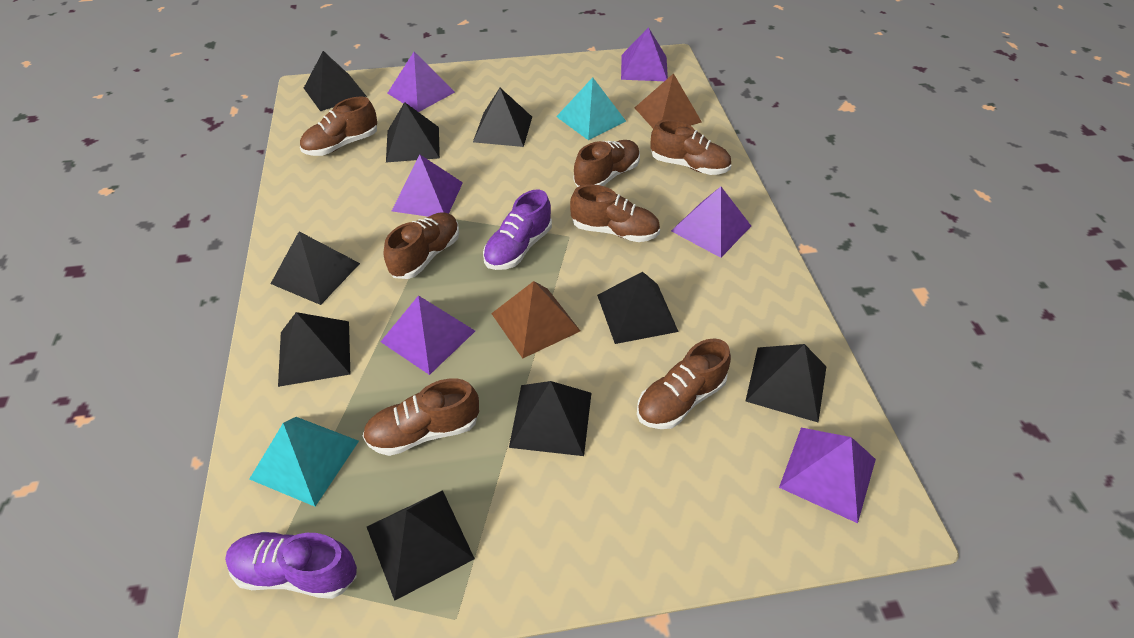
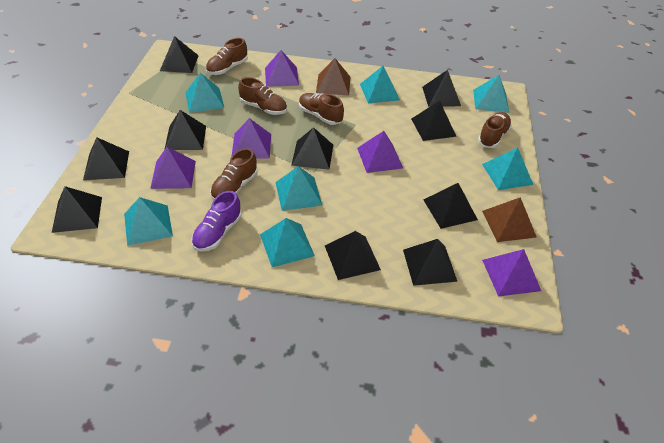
black pyramid: [271,231,360,305] [278,312,350,387] [304,51,367,111] [367,490,475,601] [386,102,440,162] [473,88,532,147] [509,381,591,456] [597,272,679,344] [746,344,827,422] = 9 -> [52,186,102,233] [83,137,129,180] [160,36,199,73] [164,110,206,150] [291,127,333,170] [325,231,381,280] [403,239,458,286] [411,101,457,141] [422,70,461,107] [423,183,478,229] = 10
brown shoe: [300,97,377,156] [363,378,479,456] [384,212,459,279] [570,184,660,242] [574,140,640,187] [637,338,731,429] [650,120,732,175] = 7 -> [206,38,248,75] [210,148,258,200] [238,77,287,115] [299,93,344,125] [478,112,512,148] = 5
purple pyramid: [381,295,475,375] [387,52,455,112] [392,154,463,217] [621,27,668,81] [671,187,751,258] [779,428,876,523] = 6 -> [150,147,196,189] [231,118,271,159] [265,50,299,87] [357,131,403,173] [482,249,541,297] = 5
purple shoe: [225,531,357,599] [483,190,552,270] = 2 -> [191,191,242,252] = 1
turquoise pyramid: [250,417,359,507] [556,77,626,140] = 2 -> [124,197,173,246] [185,73,224,113] [260,218,315,267] [275,166,322,211] [360,66,400,103] [473,75,509,113] [482,147,533,190] = 7

